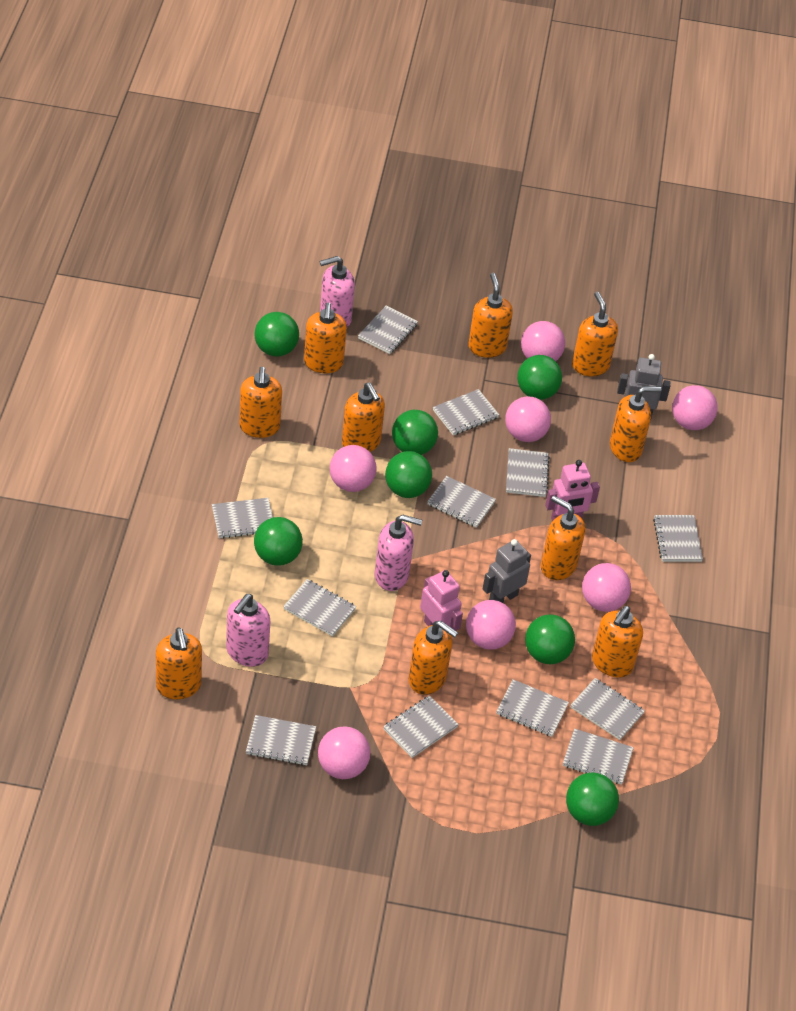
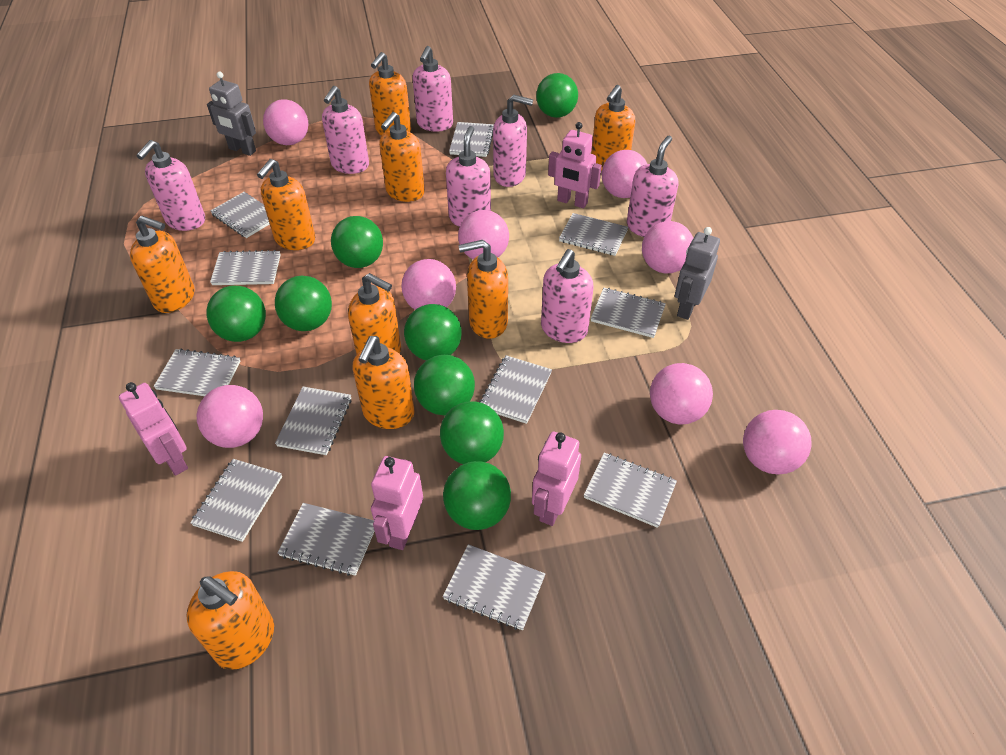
green ball: [254,312,299,357] [254,517,303,566] [385,451,432,498] [392,410,438,455] [517,355,562,400] [525,614,575,664] [566,772,619,826] = 7 -> [206,286,266,342] [275,276,332,331] [331,216,383,268] [404,304,462,360] [414,355,475,415] [440,402,504,464] [443,461,511,530] [536,73,578,118] = 8
orange soap dispenser: [156,627,202,699] [239,367,282,438] [304,302,347,373] [342,383,385,452] [409,620,458,695] [468,273,513,358] [541,496,585,580] [572,292,618,376] [592,606,643,678] [610,386,661,462] = 10 -> [130,216,195,313] [186,571,274,670] [257,159,315,250] [348,273,401,355] [353,336,415,429] [369,52,411,136] [379,112,425,202] [458,240,508,339] [591,85,635,171] = 9
pink ball: [318,726,370,779] [330,445,377,492] [466,600,516,650] [505,396,551,442] [521,321,565,361] [582,563,631,612] [672,385,718,430] = 7 -> [197,385,263,448] [263,99,309,145] [401,259,456,310] [458,210,509,259] [602,150,647,198] [642,221,693,274] [650,363,713,424] [743,410,812,474] = 8
pink robot: [420,570,463,631] [545,460,600,521] = 2 -> [119,382,188,476] [371,456,423,550] [532,432,581,526] [548,122,602,208] = 4
pink soap dispenser: [226,594,270,667] [320,256,355,328] [375,515,422,591] = 3 -> [137,140,205,231] [322,86,369,174] [413,46,453,132] [446,126,491,227] [493,95,533,187] [541,249,594,343] [627,136,678,237] = 7

